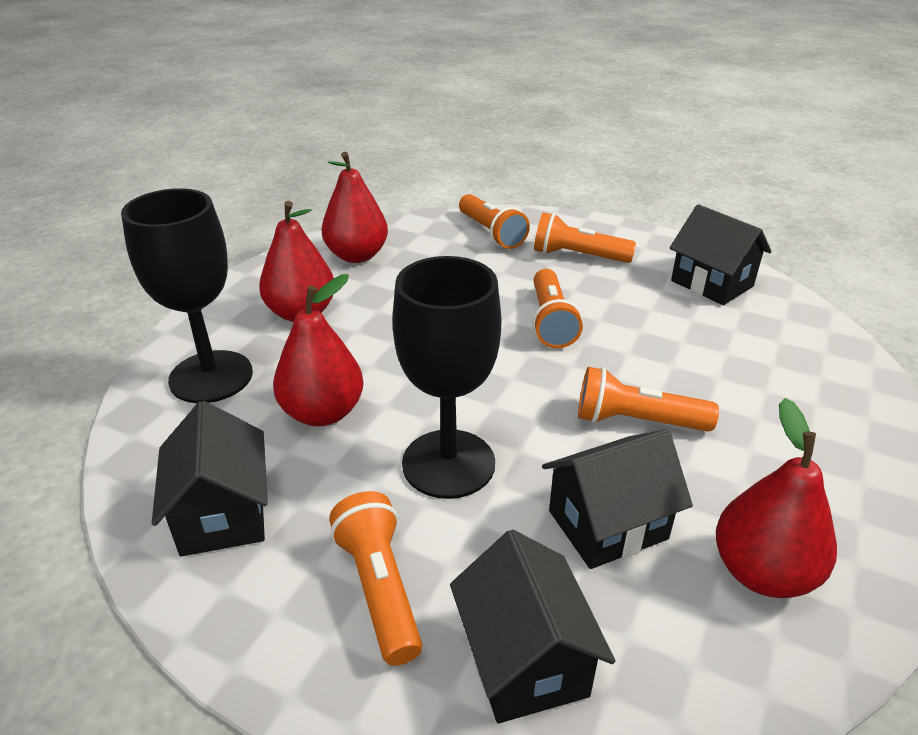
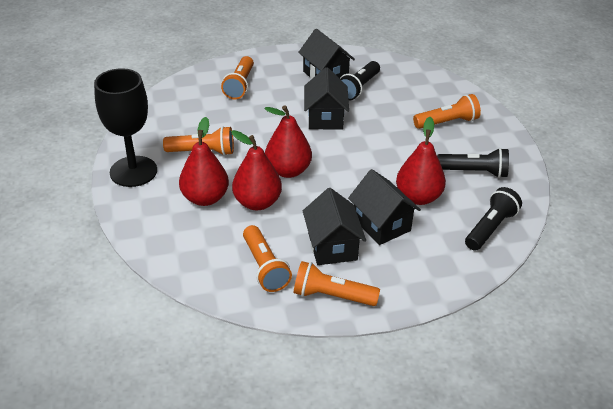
black flashlight: none = 0 -> [340,61,380,101] [437,148,509,178] [465,187,522,251] = 3
black goblet: [121,188,253,403] [392,256,501,499] = 2 -> [94,68,157,187] = 1

